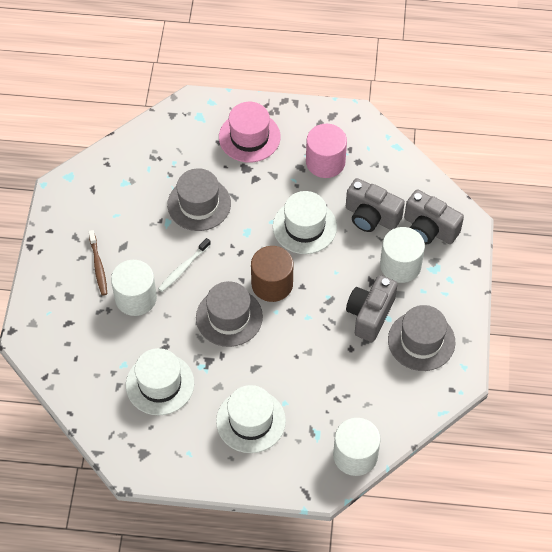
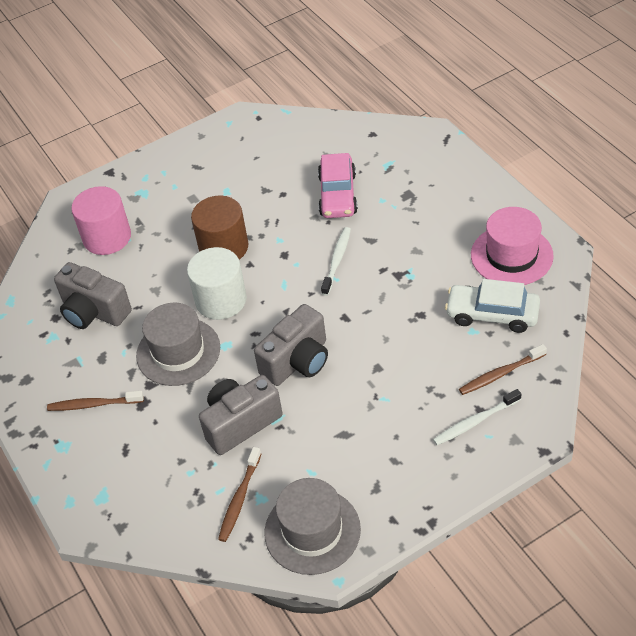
brown toothbrush: [89,230,107,295] = 1 -> [47,391,144,411] [218,447,261,542] [459,344,547,395] = 3
grey hat: [167,168,231,231] [196,281,263,347] [388,305,455,371] = 3 -> [136,303,220,386] [264,478,361,575] = 2
pink car: none = 0 -> [318,153,358,218] = 1
white car: none = 0 -> [445,279,540,333] = 1
white cylinder: [111,260,157,316] [333,418,381,476] [380,227,425,283] = 3 -> [187,247,247,320] = 1
white hat: [126,348,194,415] [216,385,286,453] [273,191,337,254] = 3 -> none = 0
white toothbrush: [158,238,211,292] = 1 -> [321,227,351,296] [433,389,521,445] = 2

